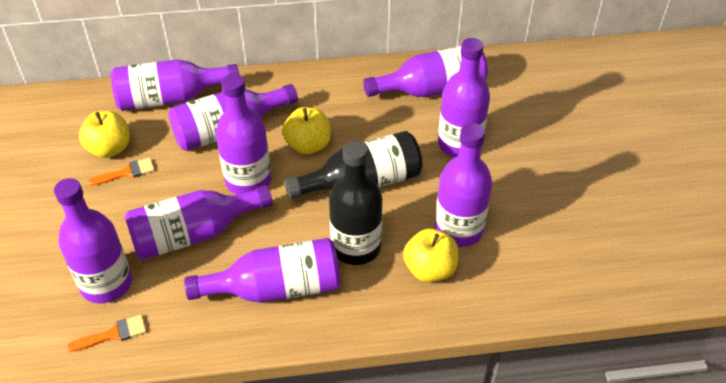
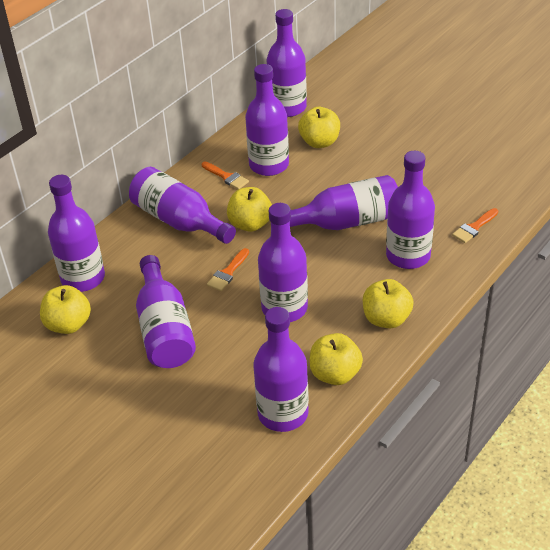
black bottle: [285,131,422,199] [329,141,382,265] = 2 -> none = 0
orange brush: [67,315,146,352] [88,158,155,186] = 2 -> [202,161,249,189] [207,248,249,291] [452,208,498,243] = 3
yellow apple: [79,111,130,158] [282,107,331,154] [403,229,459,282] = 3 -> [40,285,91,334] [227,187,272,232] [298,107,340,148] [309,333,363,385] [363,279,414,328] = 5

